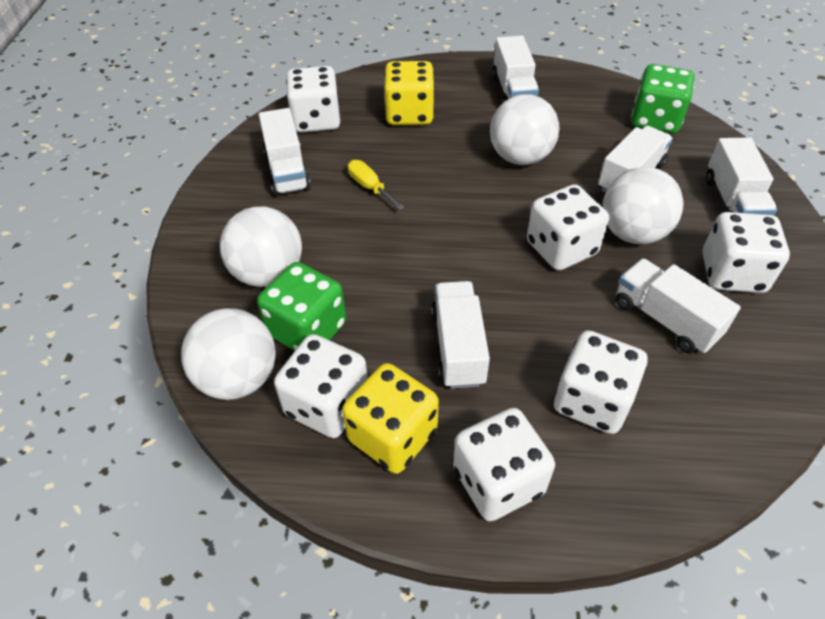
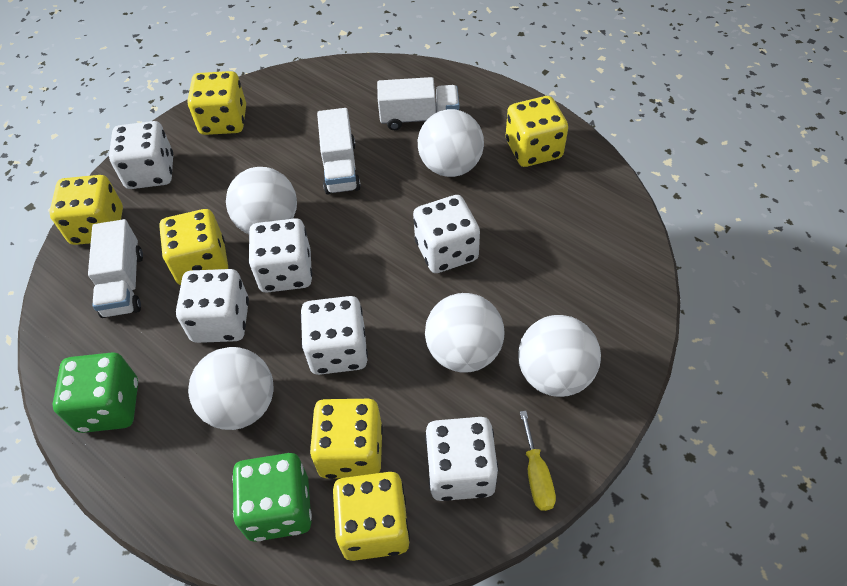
white ball: [181,308,276,400] [220,207,302,287] [490,94,559,165] [603,167,683,244] = 4 -> [188,347,274,430] [226,167,297,234] [418,109,484,177] [425,293,504,373] [518,315,601,397] = 5
white truck: [259,108,311,196] [431,281,490,389] [492,36,539,103] [598,126,673,192] [616,258,741,353] [706,137,777,216] = 6 -> [88,219,143,318] [317,108,361,194] [377,77,459,130] = 3
yellow dice: [342,363,439,474] [384,61,435,125] = 2 -> [50,175,123,245] [159,209,228,285] [188,71,246,135] [310,399,383,479] [333,472,410,561] [506,96,568,167] = 6

